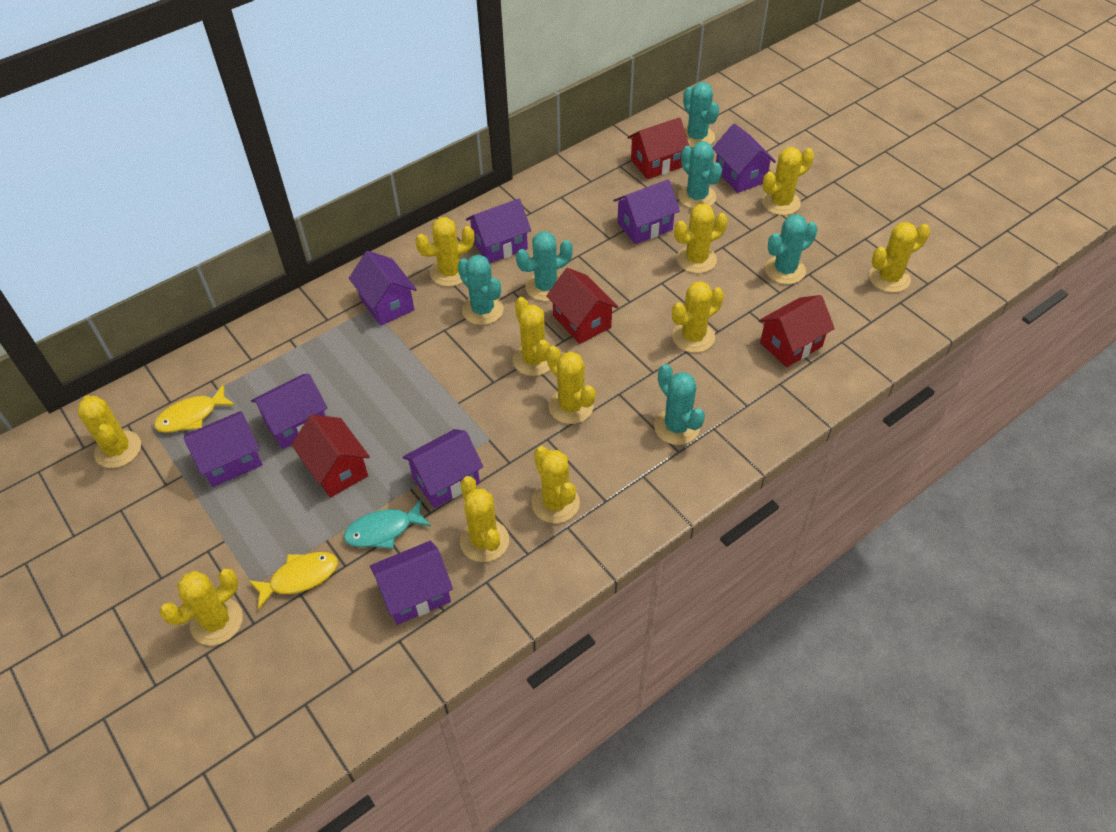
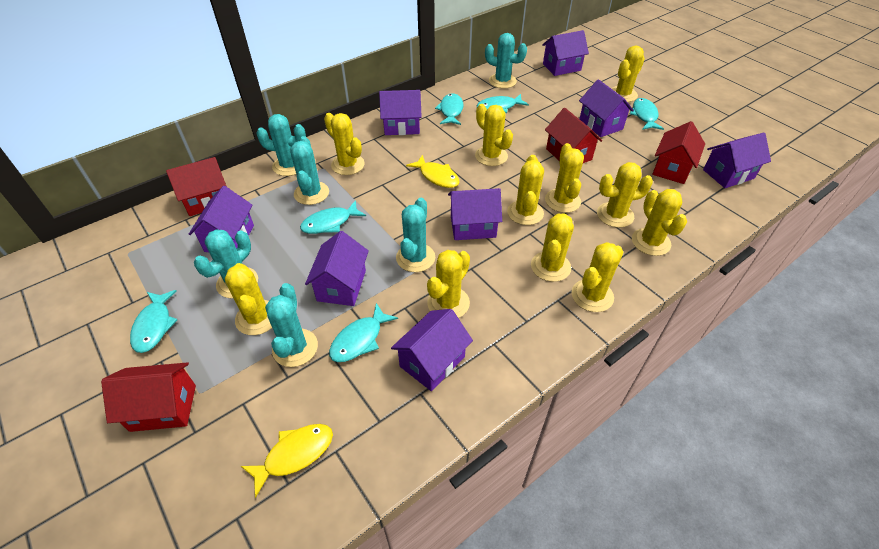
turquoise fish: [344,499,431,549] = 1 -> [130,290,178,353] [300,200,366,234] [329,303,398,362] [435,93,464,125] [477,94,529,113] [630,98,664,130] = 6

